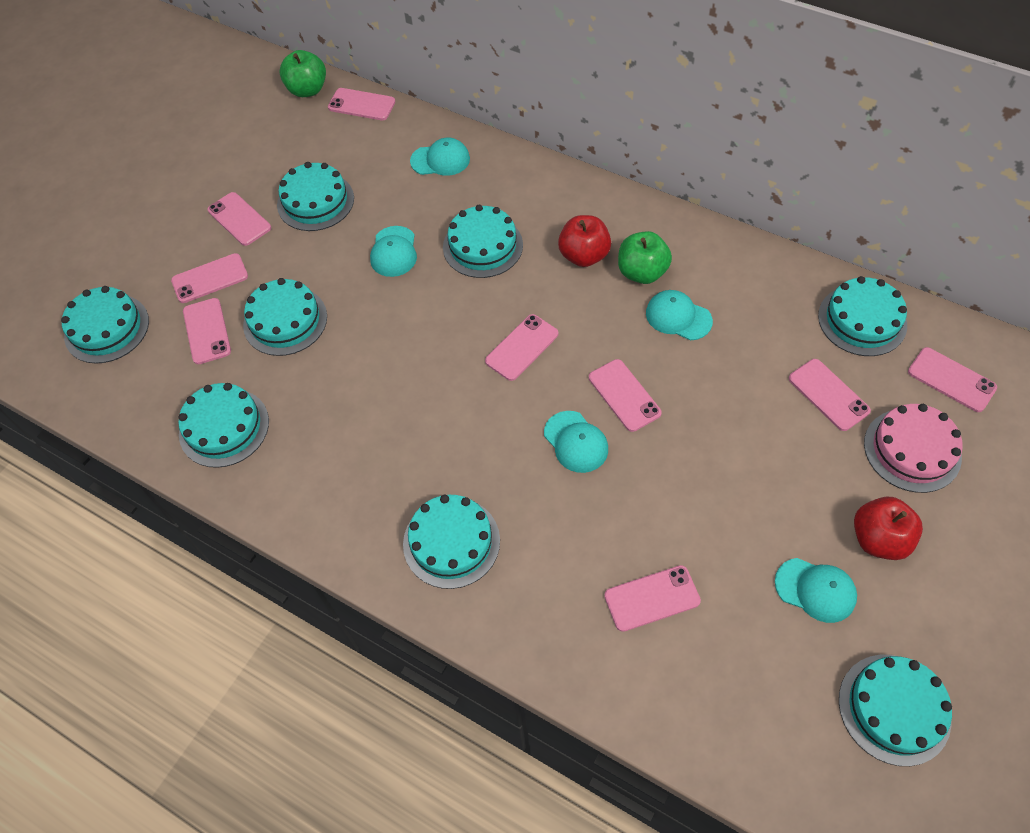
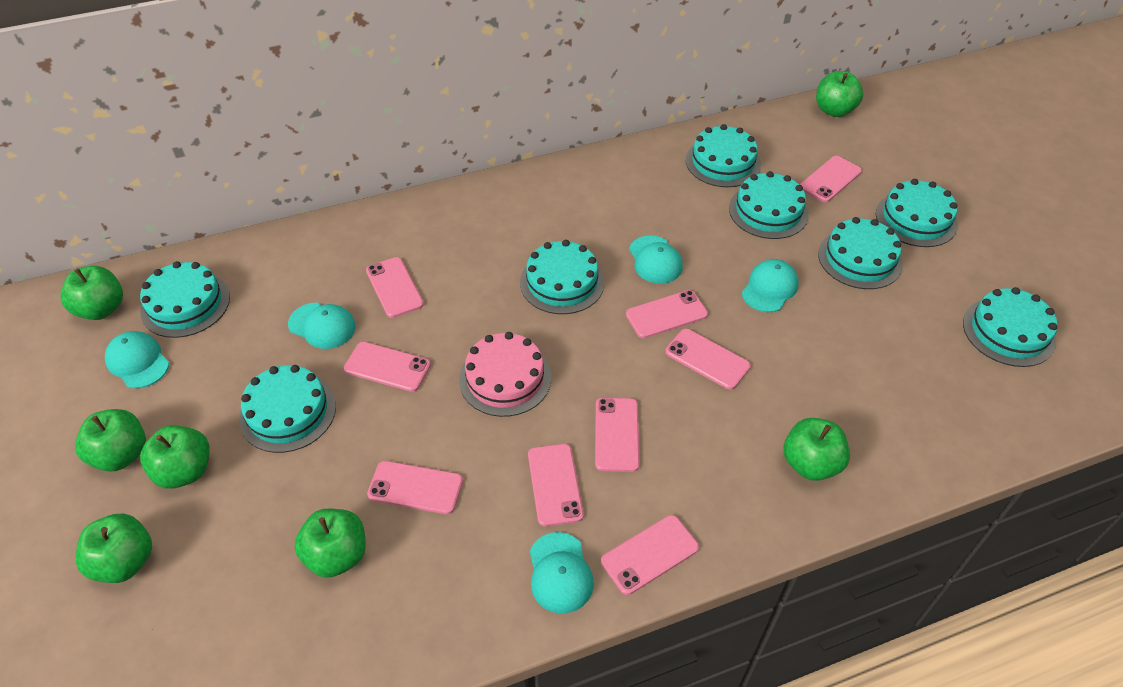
green apple: [279,50,326,97] [618,231,672,284] = 2 -> [61,266,123,320] [75,409,146,472] [76,514,152,583] [140,425,210,489] [294,509,366,578] [783,418,850,481] [816,71,863,117] = 7
red apple: [558,215,611,267] [854,497,923,560] = 2 -> none = 0

